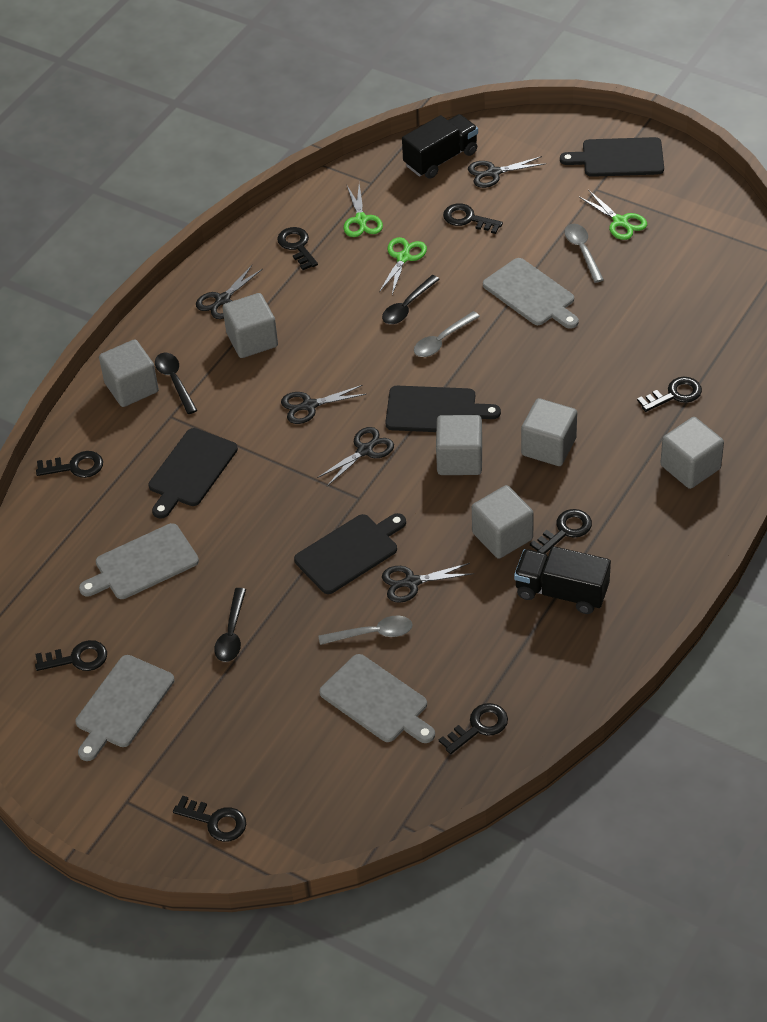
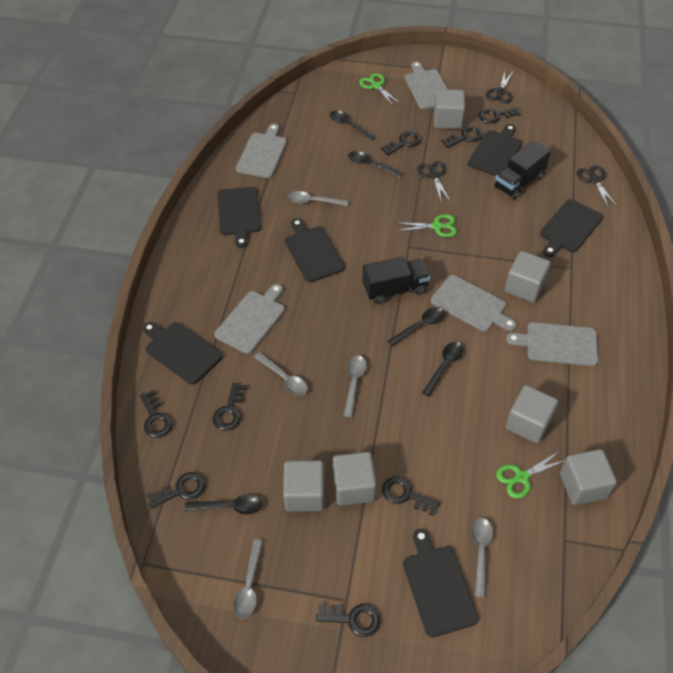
black cutting board: [148,428,238,519] [294,513,406,594] [385,386,501,432] [560,137,664,177] = 4 -> [143,322,222,385] [217,187,261,248] [285,218,345,282] [403,529,479,638] [468,124,522,176] [540,199,603,257] = 6
black scissors: [196,264,263,319] [281,385,367,424] [317,427,394,486] [382,563,474,603] [468,156,545,188] = 5 -> [418,161,451,204] [486,72,513,103] [577,165,617,208] = 3
black spoon: [155,353,197,414] [214,588,246,662] [382,275,440,324] = 3 -> [185,494,263,514] [330,110,376,141] [348,151,403,177] [388,307,445,347] [422,342,463,397] = 5
grey cutting board: [76,655,174,761] [79,523,199,599] [319,654,435,743] [483,258,579,329] = 4 -> [214,284,285,354] [236,124,287,178] [405,62,448,109] [431,275,517,332] [506,322,598,366] = 5
grey spoon: [319,616,412,645] [414,311,480,357] [565,224,604,283] = 3 -> [233,539,263,619] [254,352,308,396] [288,191,348,206] [343,356,367,418] [471,518,493,598] = 5

